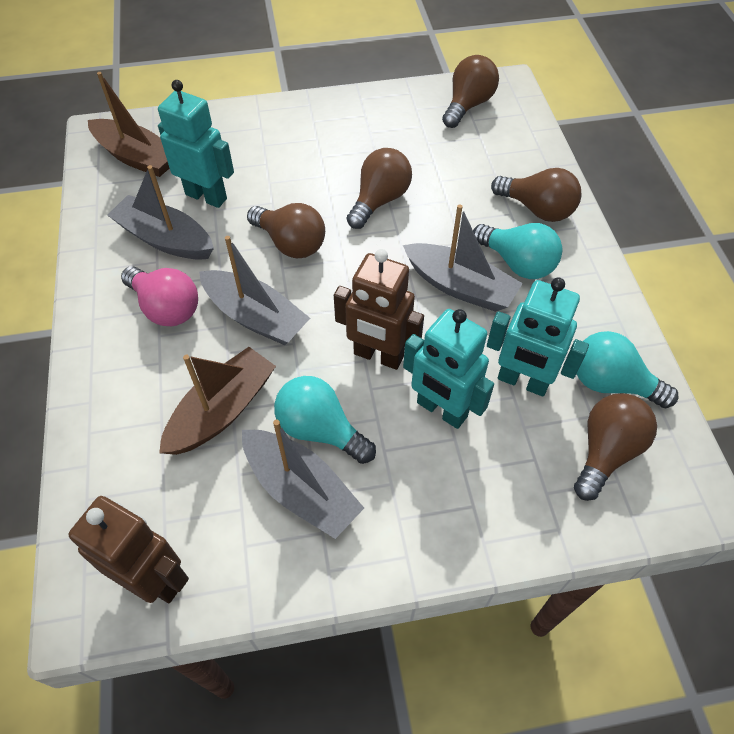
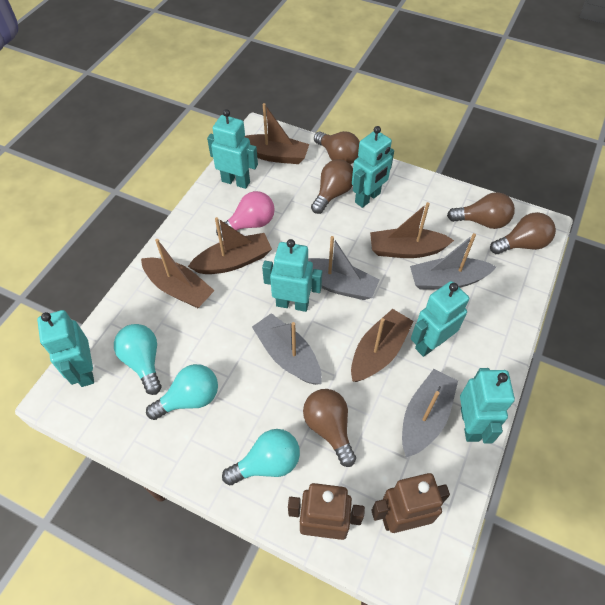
brown boat: [88,72,170,177] [159,347,276,455] = 2 -> [141,239,215,308] [188,217,272,274] [245,103,309,164] [351,309,414,382] [370,202,454,258] = 5
turquoise robot: [158,80,234,208] [403,309,494,429] [487,277,589,396] = 3 -> [37,310,94,387] [207,109,258,189] [262,239,322,312] [352,126,394,208] [411,281,469,357] [460,368,515,443] = 6

